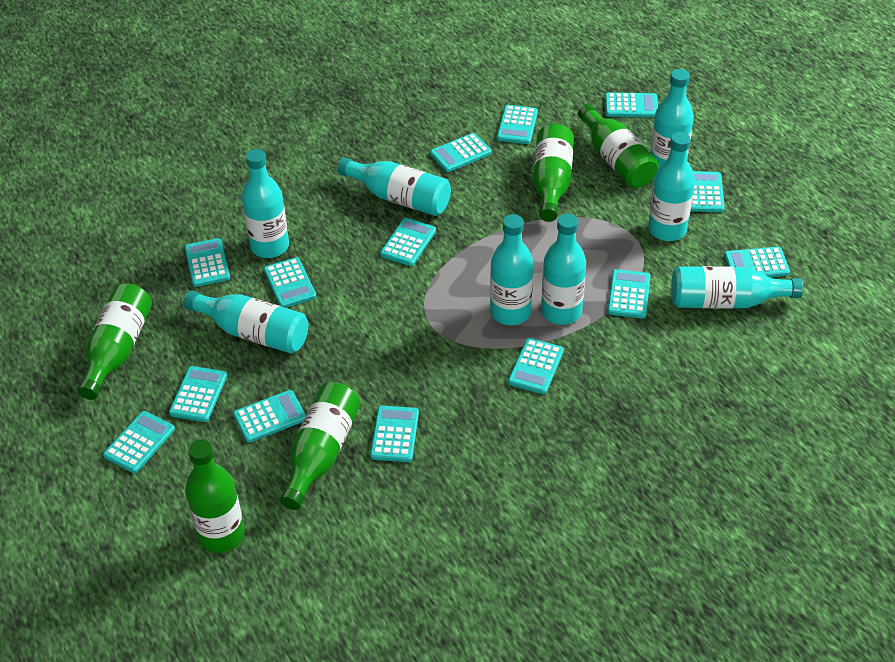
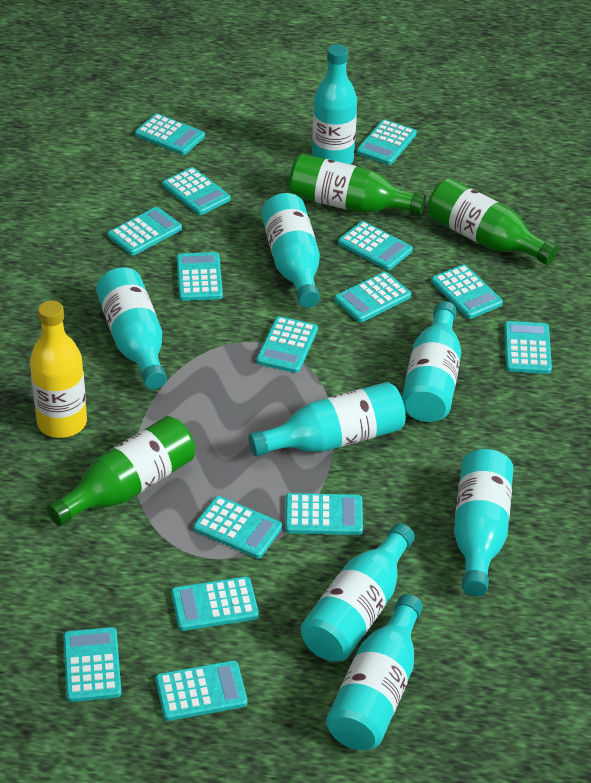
green bottle: [77,284,152,400] [185,439,245,553] [280,382,360,510] [533,124,574,222] [578,104,659,188] = 5 -> [47,416,195,526] [288,154,426,215] [428,178,558,265] = 3
turquoise calculator: [103,411,175,473] [169,366,227,422] [185,238,230,287] [233,390,306,442] [264,257,316,308] [370,405,419,462] [380,218,436,266] [430,133,492,172] [497,105,538,144] [508,338,564,394] [605,93,658,117] [607,269,651,318] [691,171,725,212] [724,247,790,277] = 14 -> [63,627,122,702] [108,207,182,255] [135,113,205,155] [156,661,247,721] [162,167,231,215] [171,577,259,631] [177,252,223,301] [194,496,282,559] [256,316,318,373] [285,493,363,535] [334,272,411,322] [338,221,413,270] [357,119,417,165] [431,264,503,319] [504,321,552,374] = 15
yellow bottle: none = 0 -> [30,301,87,438] = 1

